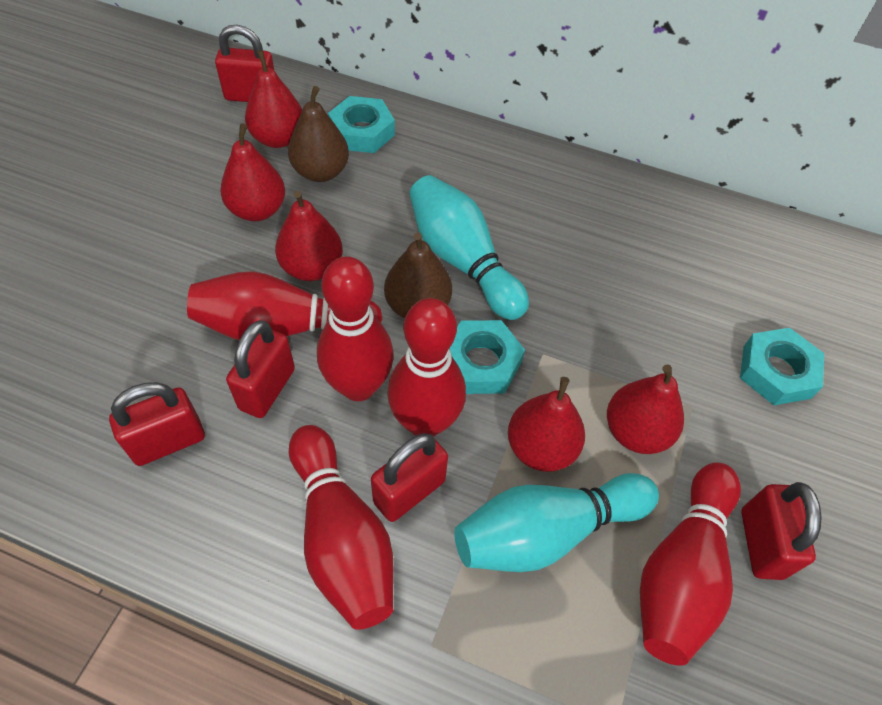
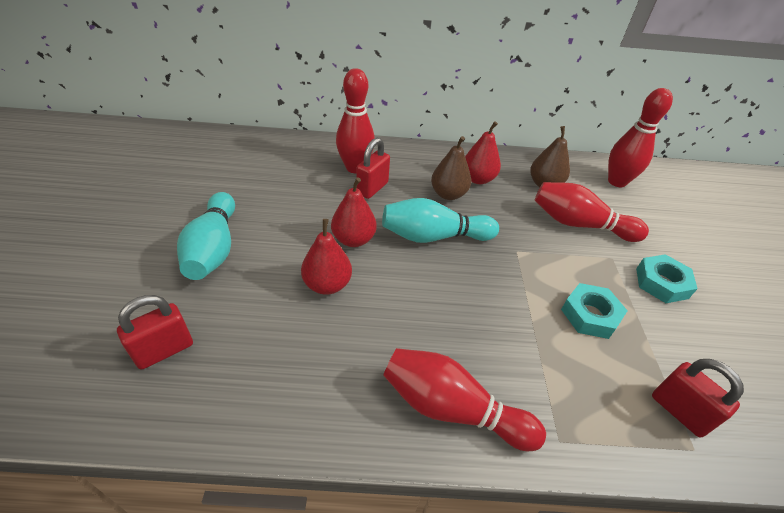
red bowling pin: [187,271,383,340] [289,425,394,630] [317,256,394,401] [387,298,466,437] [640,462,741,666] = 5 -> [336,68,375,173] [383,348,546,451] [535,182,649,242] [608,88,673,187] = 4
red padlock: [109,382,205,466] [215,25,274,102] [226,320,295,418] [371,433,448,522] [741,482,822,580] = 5 -> [117,295,193,370] [356,138,390,199] [652,359,744,437] = 3
red pear: [220,124,285,221] [245,50,302,148] [275,190,343,281] [508,377,585,472] [607,364,684,454] = 5 -> [301,219,352,295] [331,177,377,247] [465,121,501,184] = 3
turquoise nut: [328,96,395,153] [449,320,525,394] [740,328,824,405] = 3 -> [561,283,628,339] [636,254,698,303] = 2

